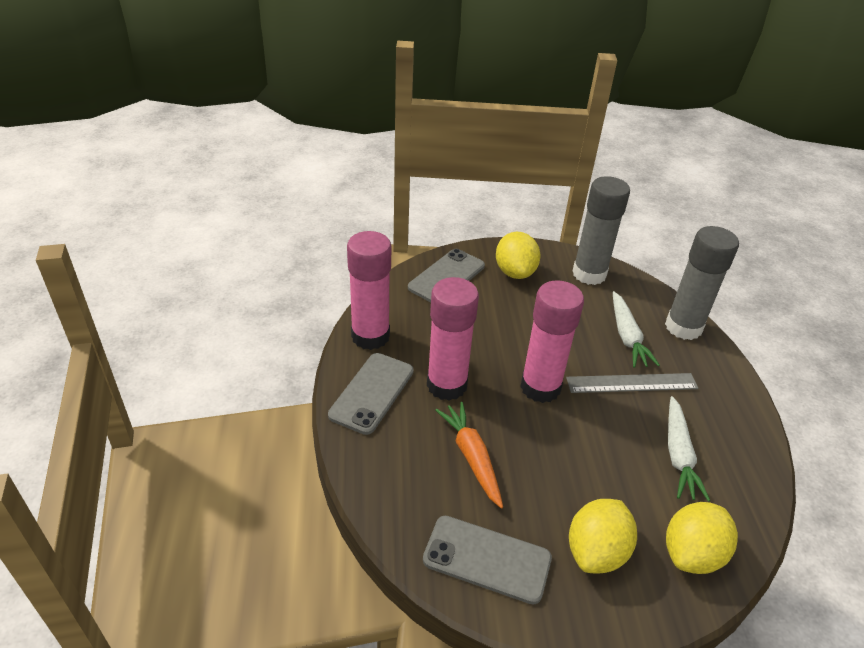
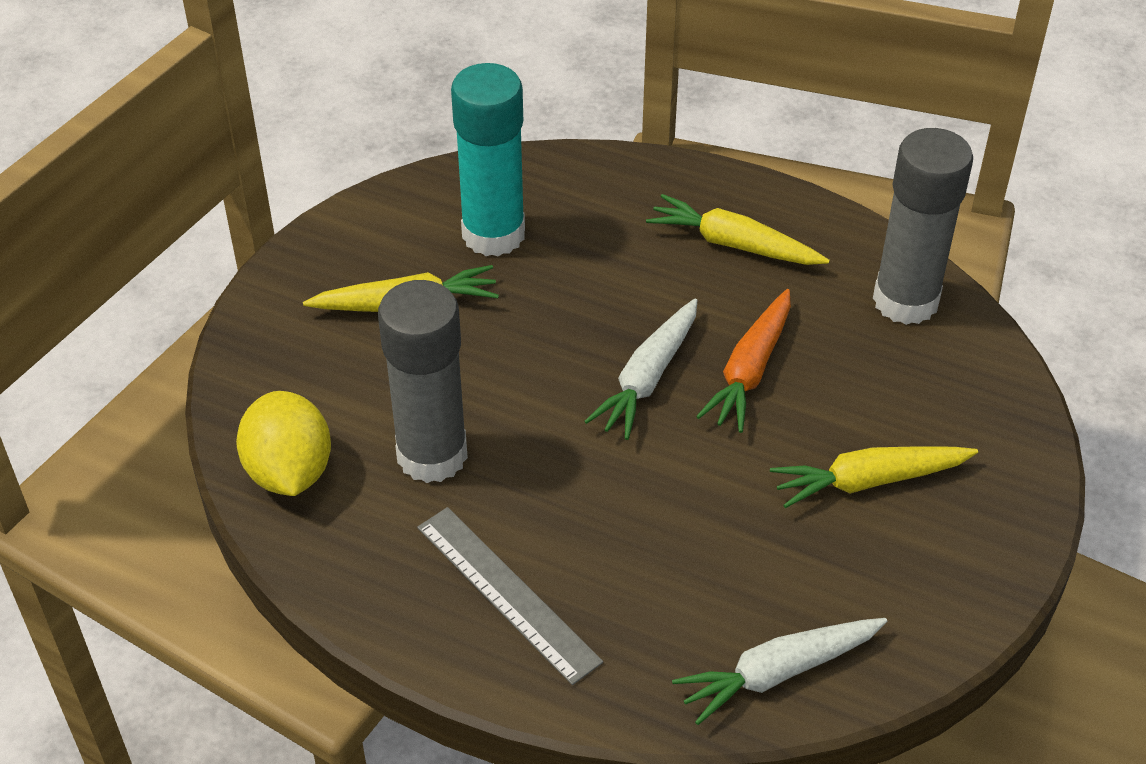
grey phone: [328,353,414,435] [408,249,485,302] [423,516,552,605] = 3 -> none = 0
pink glue stick: [347,231,391,350] [427,277,479,401] [520,280,584,403] = 3 -> none = 0
turquoise glue stick: none = 0 -> [451,63,525,256] = 1
yellow carrot: none = 0 -> [303,265,499,312] [646,194,830,265] [770,446,978,508] = 3
yellow lemon: [496,232,541,279] [569,499,637,573] [666,502,738,574] = 3 -> [236,391,331,496] = 1

